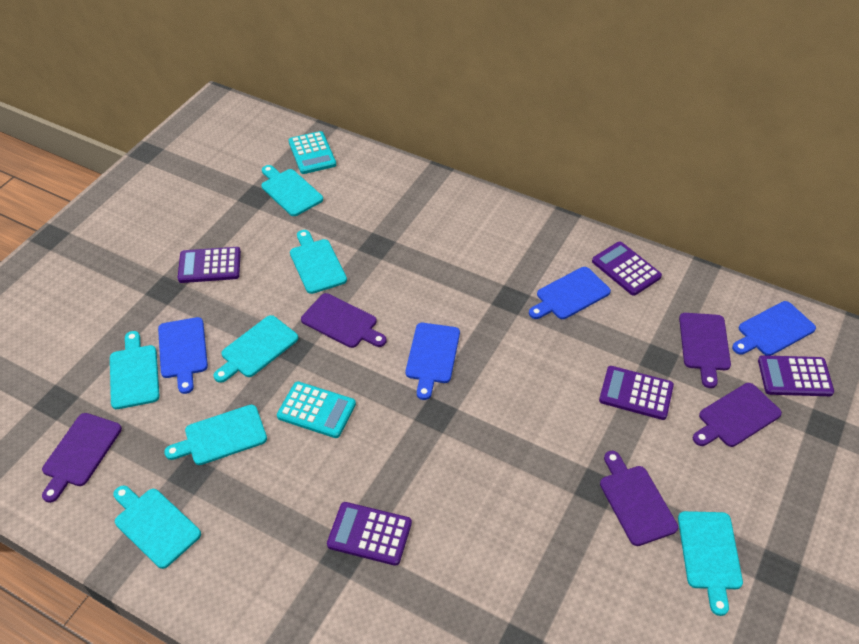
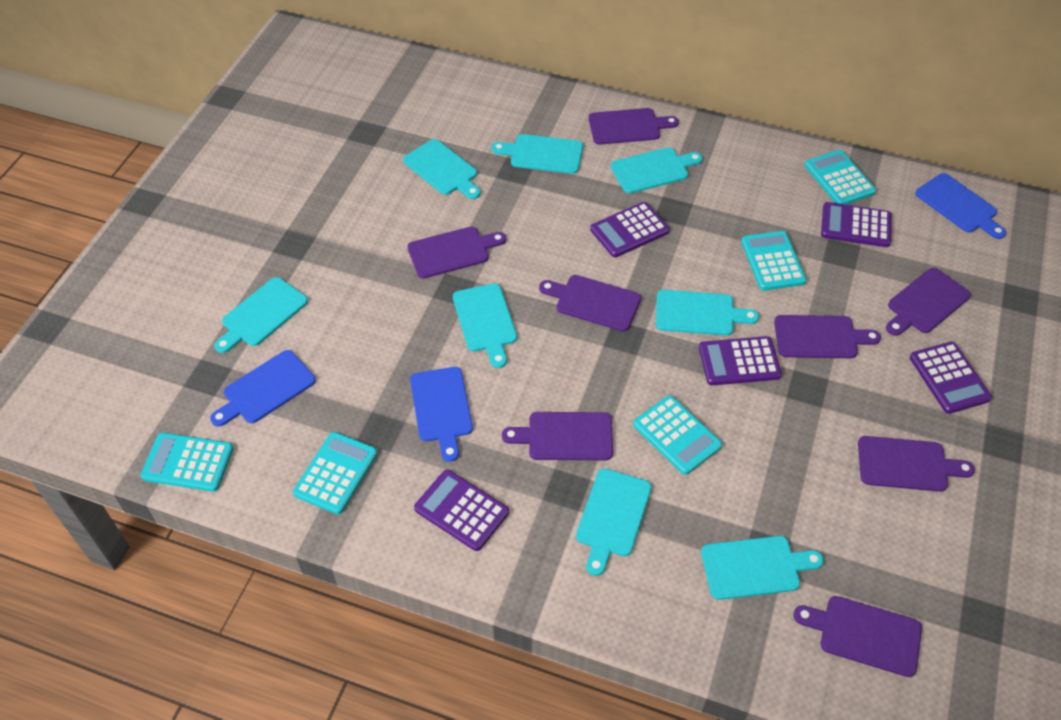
blue cutting board: [158,317,208,394] [406,323,460,400] [529,267,611,319] [732,301,816,356] = 4 -> [210,350,316,427] [410,367,473,462] [915,173,1006,239] = 3
purple cutting board: [42,413,122,503] [301,293,386,348] [600,451,678,546] [679,313,731,388] [693,383,782,447] = 5 -> [407,227,506,278] [502,412,613,460] [539,275,641,331] [589,108,679,145] [774,315,881,358] [793,596,922,677] [858,436,975,492] [886,268,971,336] = 8
turquoise calculator: [277,382,356,438] [289,131,336,174] = 2 -> [140,433,234,492] [293,432,378,515] [633,395,722,475] [741,231,806,291] [805,150,876,205] = 5
turquoise cutting board: [110,331,159,409] [113,485,201,569] [164,405,267,465] [214,315,298,383] [261,165,323,216] [290,230,347,294] [678,511,743,616] = 7 -> [214,277,308,353] [403,139,481,199] [453,283,517,368] [491,134,583,174] [576,468,652,576] [611,147,703,194] [656,290,759,336] [701,536,824,600] = 8

